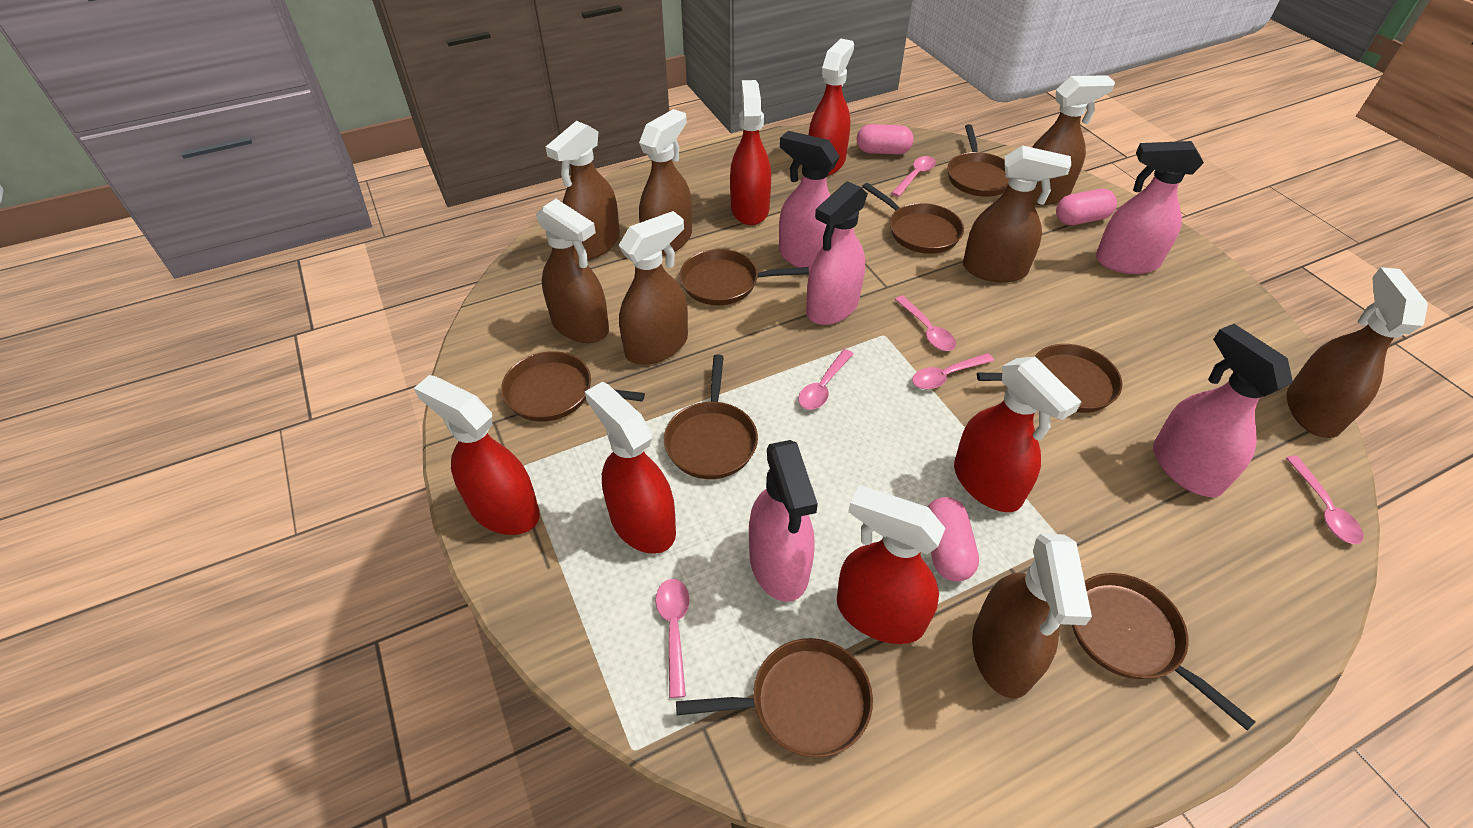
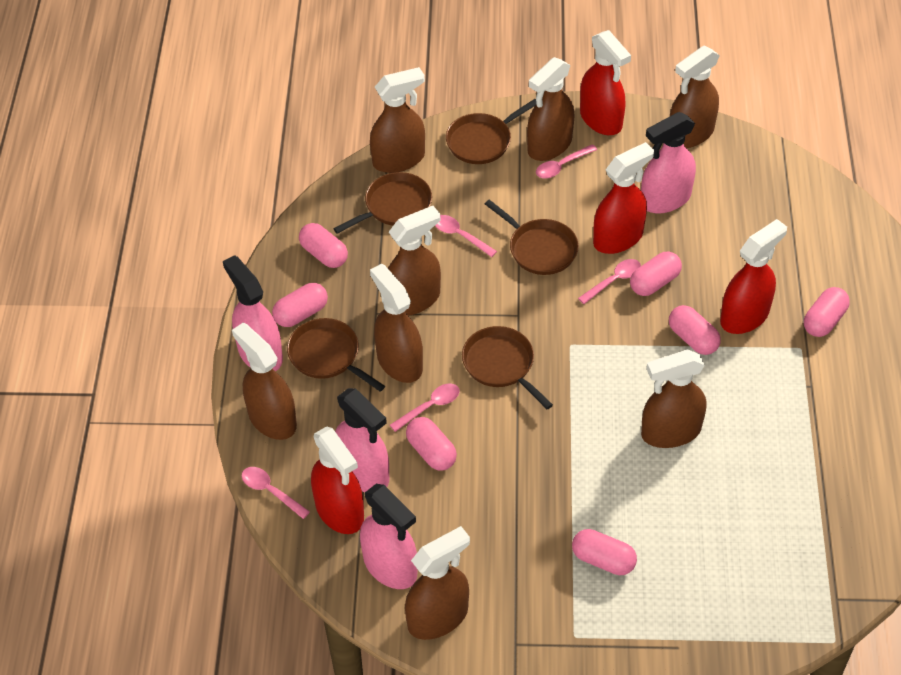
brown pan: [501,351,645,422] [664,355,758,479] [676,638,873,757] [680,249,809,305] [862,183,964,254] [947,124,1009,197] [977,344,1122,413] [1072,573,1255,731] = 8 -> [287,318,385,391] [333,172,432,234] [446,99,536,164] [462,326,553,409] [485,199,579,275] = 5
pink capsule: [857,124,914,154] [928,497,979,581] [1056,189,1117,225] = 3 -> [272,283,328,327] [299,223,348,268] [406,417,457,470] [572,529,637,575] [630,251,682,296] [669,305,721,355] [804,287,850,337] = 7
pink spoon: [656,579,689,698] [798,349,853,410] [891,156,936,197] [895,296,956,351] [912,353,994,389] [1286,456,1363,544] = 6 -> [242,467,310,519] [390,384,460,432] [435,215,497,257] [536,144,597,178] [578,259,641,304] = 5
pink spray bottle: [749,440,818,602] [779,131,840,271] [806,181,868,325] [1096,141,1204,274] [1153,324,1293,497] = 5 -> [223,255,283,371] [335,388,389,492] [360,484,417,589] [641,112,696,214] = 4
red spray bottle: [414,375,540,535] [585,382,676,554] [730,80,771,225] [808,39,854,176] [837,486,945,644] [954,357,1081,512] = 6 -> [311,426,364,534] [580,30,631,135] [593,142,654,254] [720,219,787,334] = 4

